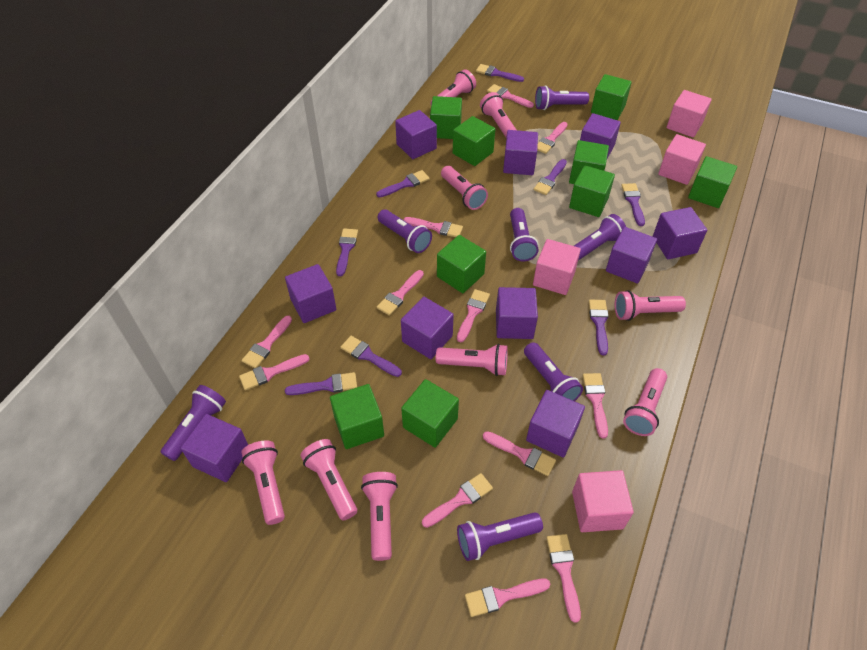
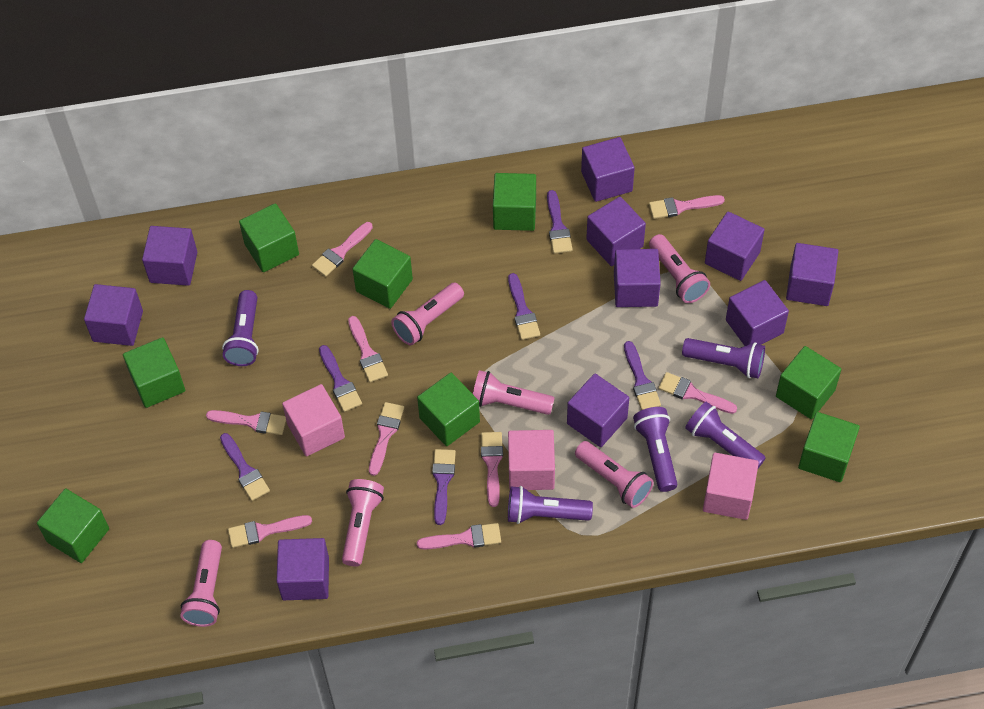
green cube: [330,384,384,449] [401,379,459,448] [430,96,462,139] [437,235,486,293] [453,116,495,166] [569,140,609,184] [569,165,615,217] [591,74,632,120] [688,156,737,208] = 9 -> [37,489,109,563] [123,337,185,408] [239,203,299,272] [353,239,413,309] [417,373,480,446] [493,173,536,231] [776,346,841,419] [798,412,860,482] = 8
pink brush: [239,354,310,390] [242,315,292,368] [377,270,424,316] [404,217,463,237] [422,473,493,528] [457,289,490,342] [465,579,550,617] [483,431,556,476] [487,84,534,108] [537,122,567,154] [546,534,581,623] [583,373,608,439] = 12 -> [206,410,286,435] [228,515,312,548] [312,222,373,277] [348,316,388,382] [369,402,404,476] [417,523,501,549] [481,432,503,507] [649,195,725,219] [658,372,737,414] = 9
pink cube: [533,239,581,295] [572,470,634,532] [658,134,706,185] [667,90,712,137] = 4 -> [282,384,345,456] [508,430,555,490] [703,453,759,520] = 3
pink flashlight: [241,440,285,525] [301,439,357,521] [361,472,398,561] [430,69,476,105] [436,344,508,376] [441,166,488,210] [480,92,516,138] [615,290,686,321] [623,368,667,436] = 9 -> [180,540,222,627] [342,479,384,567] [391,283,464,345] [473,370,554,415] [575,441,654,508] [649,234,710,303] = 6
purple brush: [285,372,357,395] [336,228,358,276] [340,336,402,377] [376,170,430,197] [476,64,524,82] [534,159,567,195] [589,300,609,356] [621,183,645,226] = 8 -> [220,433,270,501] [319,345,362,412] [432,449,456,525] [508,273,540,340] [547,190,573,254] [624,341,661,410] = 6
purple flashlight: [161,385,226,461] [378,209,432,253] [457,512,543,561] [510,208,538,262] [524,342,583,401] [535,85,589,110] [574,214,626,261] = 7 -> [222,290,259,366] [508,486,593,524] [633,407,677,492] [682,338,765,378] [685,402,766,468] = 5

